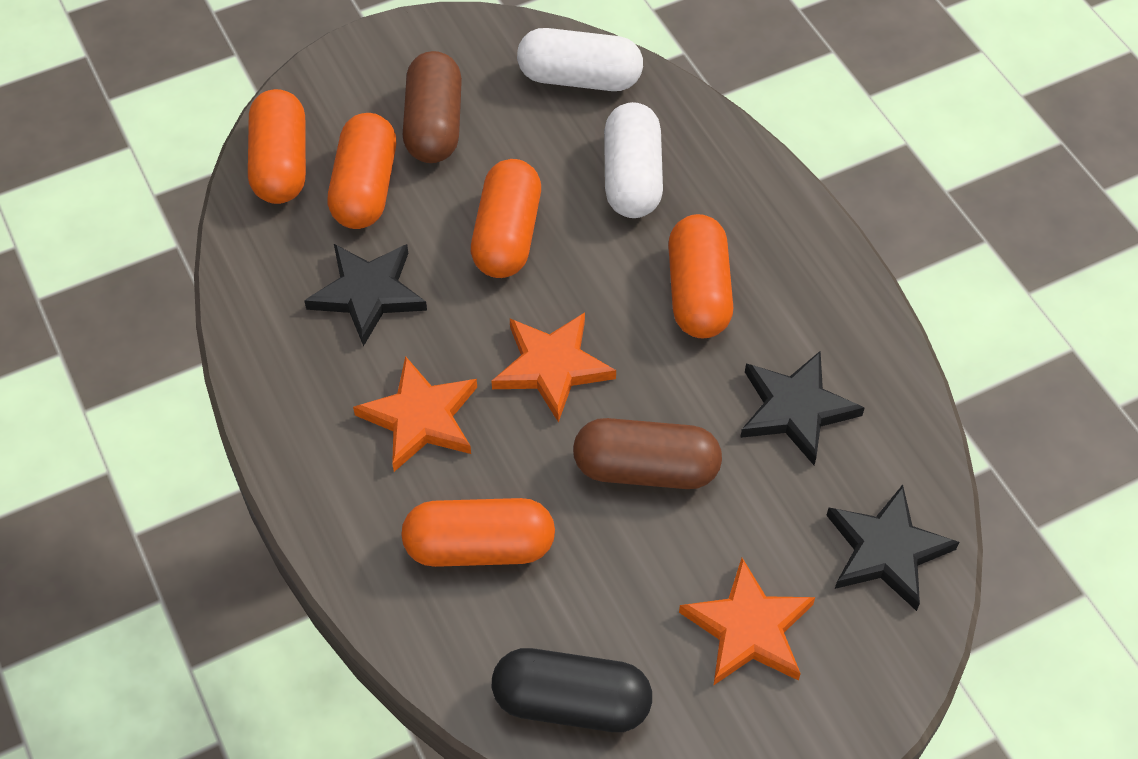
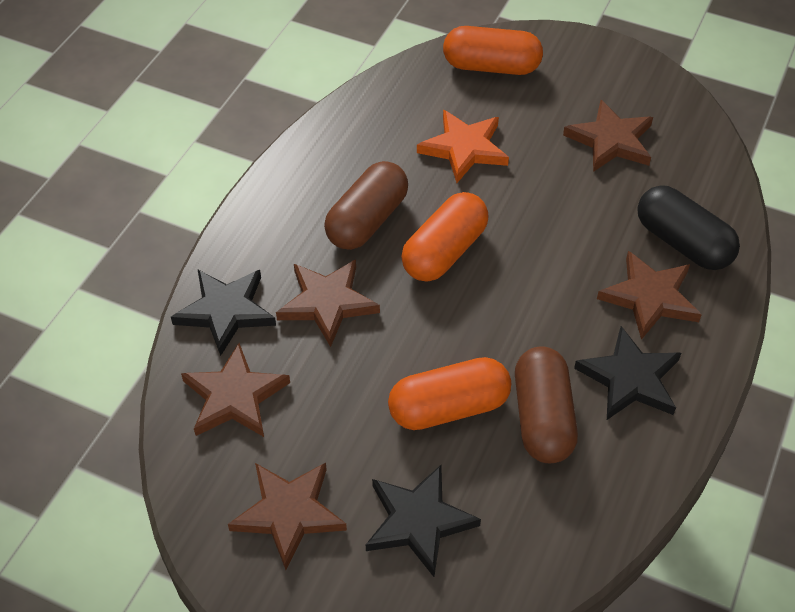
brown star: none = 0 -> [181,343,290,437] [228,463,347,570] [276,260,380,347] [563,100,653,172] [597,251,702,340] = 5
orange capsule: [248,89,306,204] [328,113,396,229] [401,498,555,567] [471,159,541,278] [668,214,733,338] = 5 -> [388,357,511,430] [401,192,489,282] [443,26,543,75] = 3
orange star: [353,356,477,472] [492,312,616,423] [679,558,815,686] = 3 -> [417,110,509,183] = 1
white capsule: [517,28,643,91] [604,102,663,218] = 2 -> none = 0

